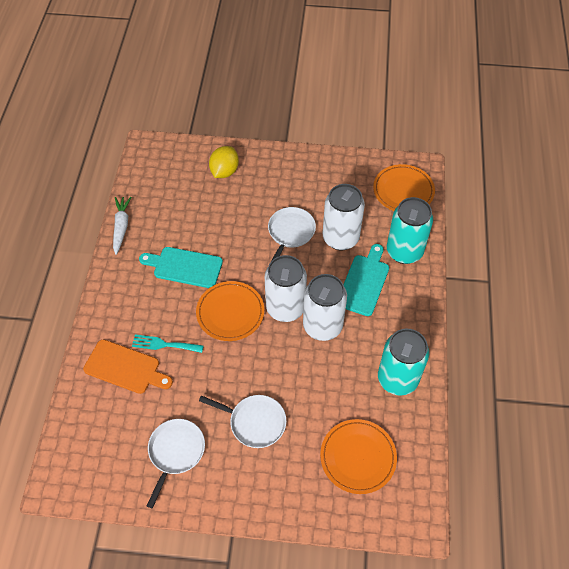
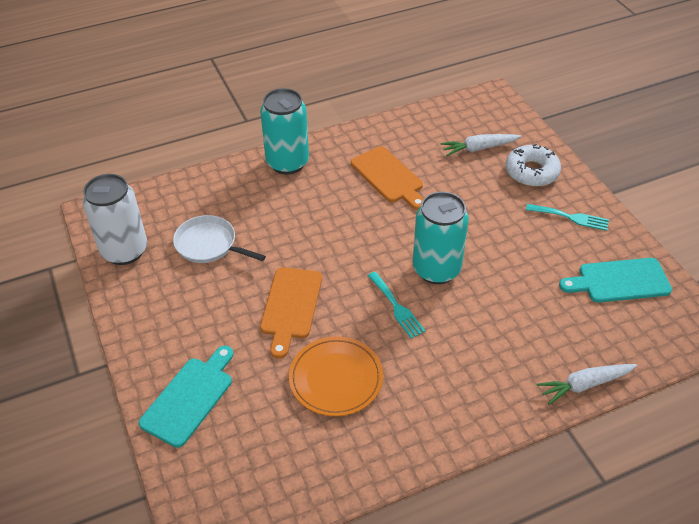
orange cutting board: [83,339,173,394] = 1 -> [260,267,322,359] [351,146,424,210] = 2
orange plate: [196,281,264,341] [320,419,397,494] [373,164,435,211] = 3 -> [289,336,383,417] = 1
turquoise fork: [132,334,204,353] = 1 -> [368,272,426,338] [526,204,609,231] = 2
white can: [265,255,307,322] [303,274,347,341] [323,184,365,250] = 3 -> [82,174,147,265] = 1
white carrot: [113,197,132,255] = 1 -> [441,134,521,156] [537,364,637,405] = 2
white donut: none = 0 -> [505,144,561,187] = 1
white pan: [147,419,205,508] [199,395,287,448] [268,207,316,261] = 3 -> [173,215,266,263] = 1
yellow lemon: [209,146,239,178] = 1 -> none = 0

